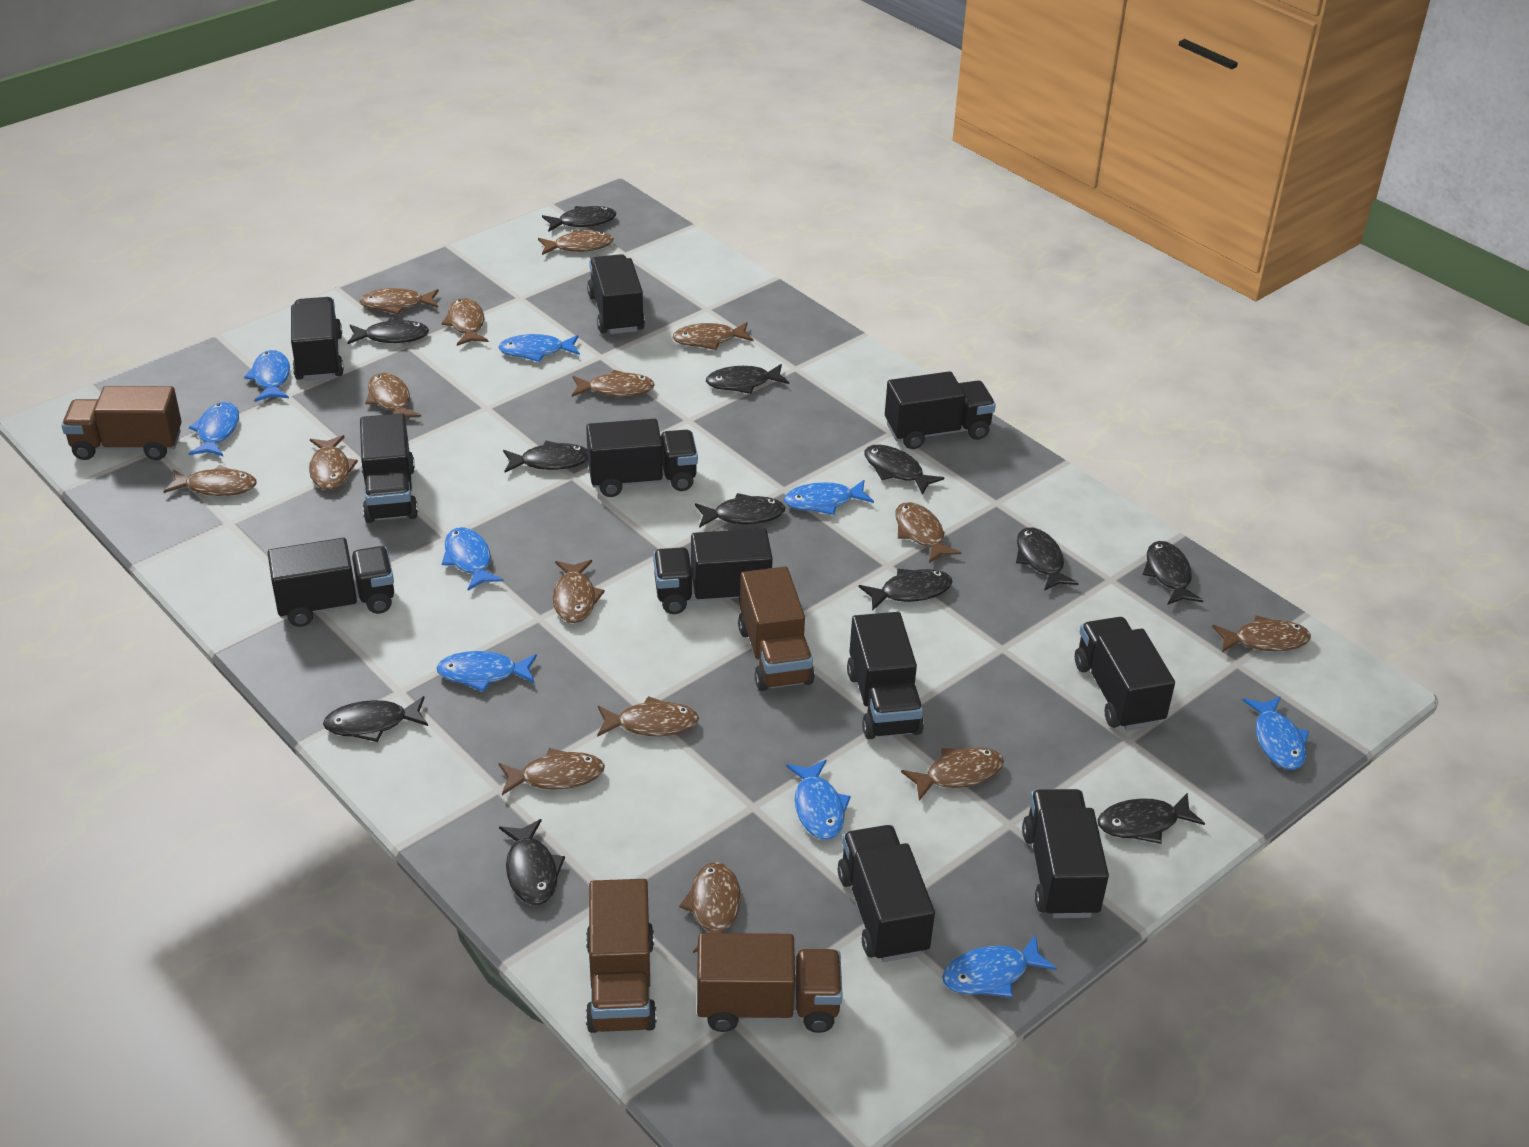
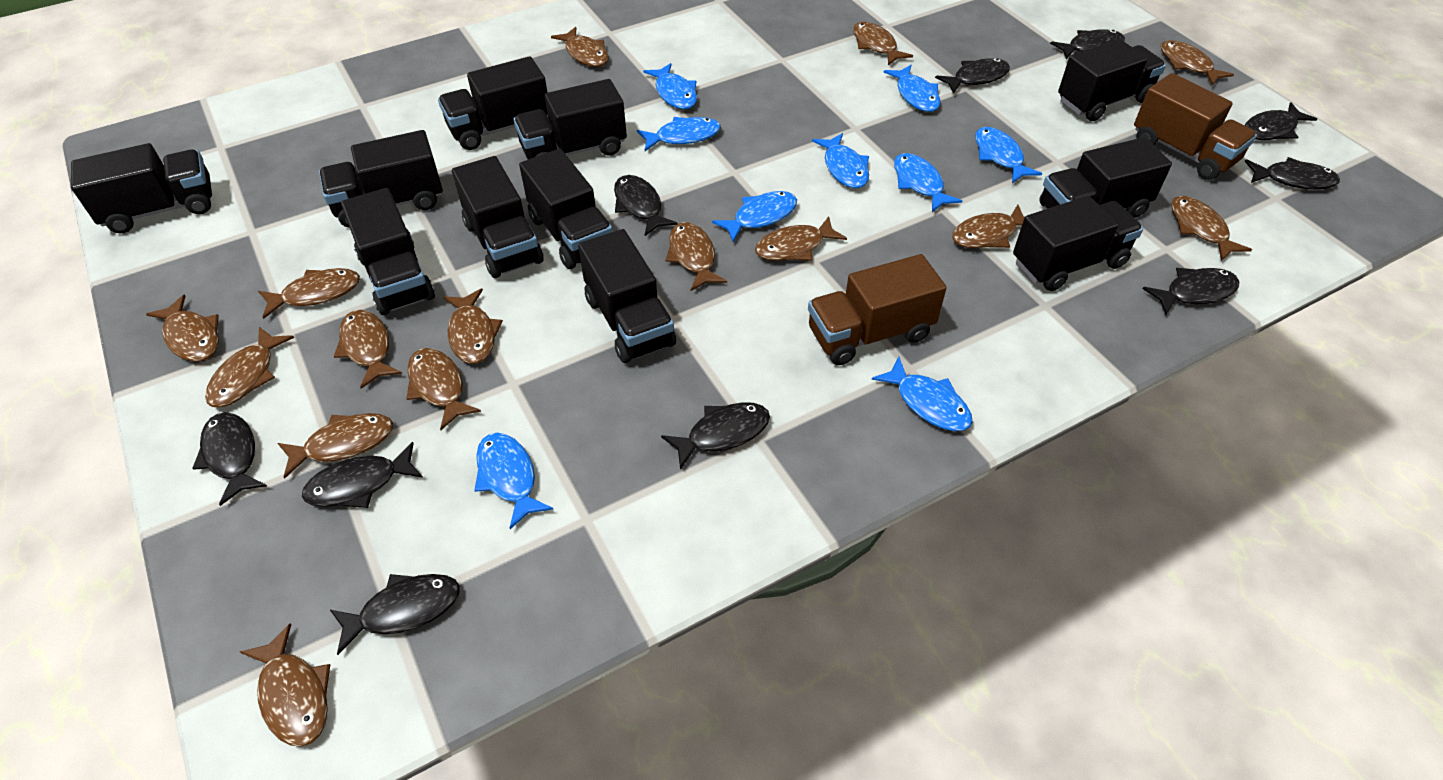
black fish: [323,696,428,742] [347,318,429,344] [499,819,565,905] [503,441,588,472] [542,206,616,231] [695,493,785,528] [706,364,789,394] [859,569,953,611] [864,445,944,495] [1016,527,1079,591] [1098,793,1205,844] [1143,541,1203,605] = 12 -> [192,412,267,506] [302,442,423,508] [329,574,460,655] [614,175,677,236] [661,402,770,470] [935,58,1010,94] [1050,29,1125,59] [1142,268,1239,315] [1245,102,1317,140] [1245,157,1340,189] = 10
brown truck: [62,386,182,460] [586,879,657,1033] [697,933,843,1033] [738,567,815,691] = 4 -> [808,254,947,365] [1134,73,1257,180] = 2

